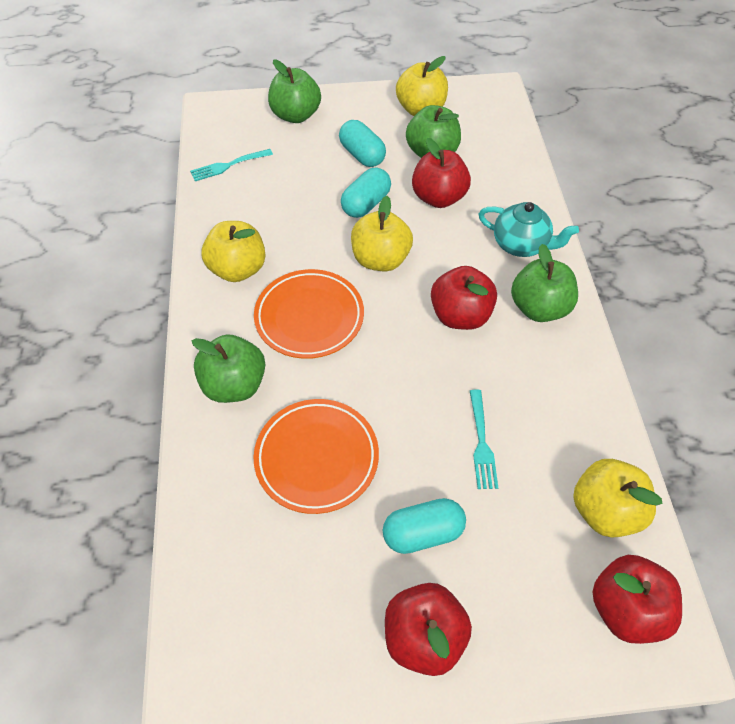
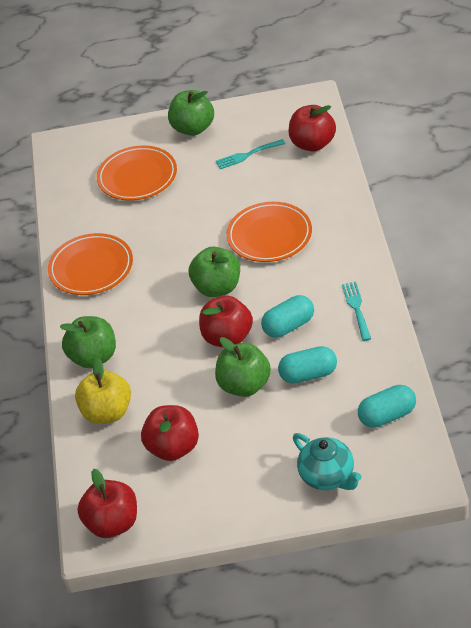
orange plate: [254,269,364,359] [254,399,379,514] = 2 -> [48,233,133,295] [96,145,177,201] [226,202,312,262] = 3
yellow apple: [201,221,266,282] [351,196,413,271] [396,56,448,116] [573,459,662,538] = 4 -> [75,358,131,424] = 1

